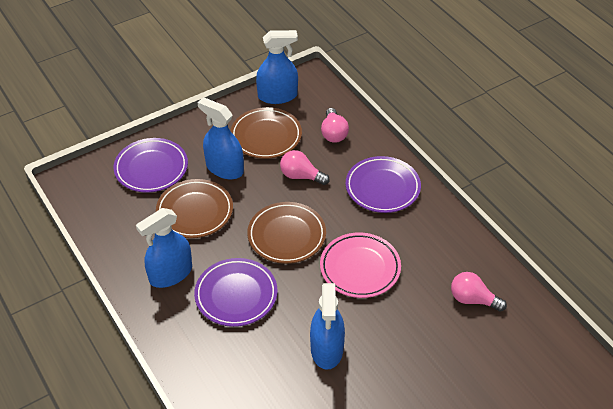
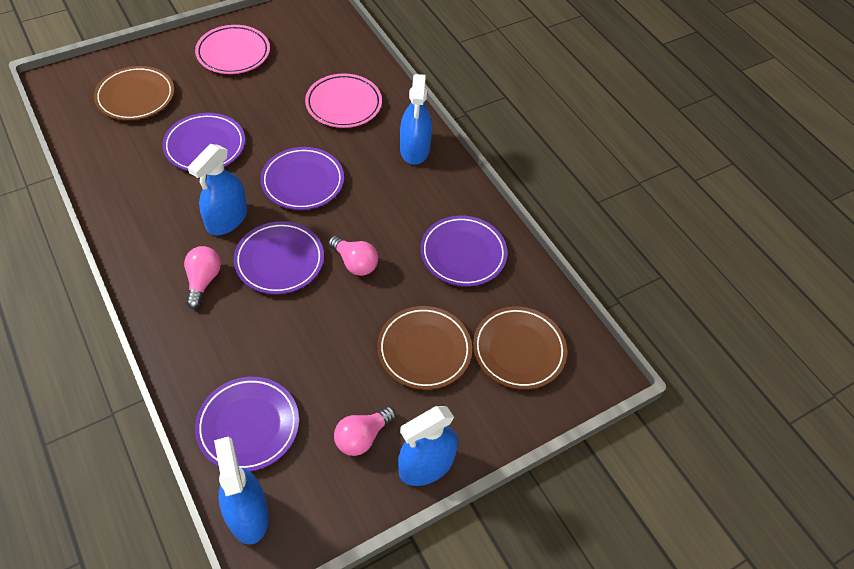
pink plate: [320,232,401,298] = 1 -> [195,25,270,74] [305,73,382,128] = 2
purple plate: [113,138,188,193] [194,258,278,327] [346,156,421,213] = 3 -> [162,113,245,171] [195,377,299,472] [234,221,324,294] [261,147,344,210] [420,216,507,287] = 5

